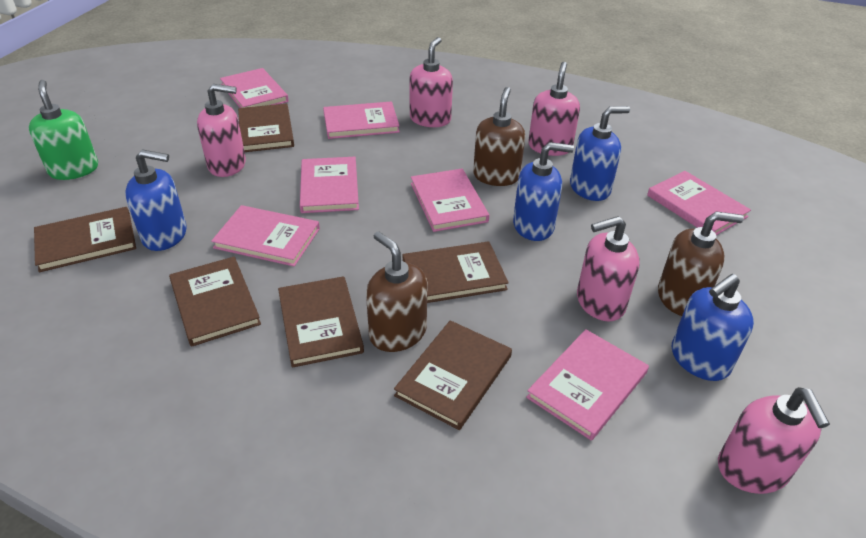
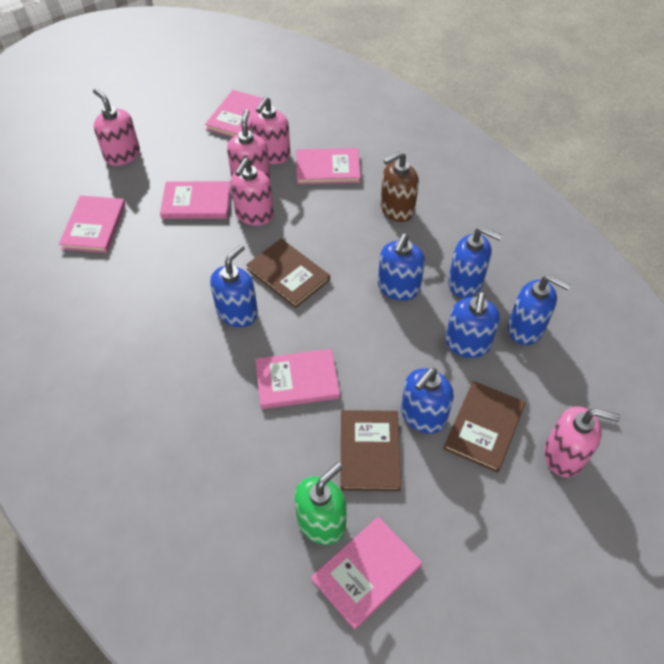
blue soap dispenser: [125,149,187,251] [513,142,574,241] [570,106,630,201] [672,274,754,381] = 4 -> [210,245,258,327] [378,234,425,301] [401,368,454,434] [445,292,500,358] [448,227,502,298] [508,275,571,345] = 6
brown book: [34,207,136,272] [169,257,261,347] [238,104,294,152] [278,276,364,368] [394,320,512,430] [403,241,509,303] = 6 -> [246,239,330,308] [340,410,401,491] [443,381,525,473] = 3
brown soap dispenser: [366,231,428,352] [473,87,525,186] [658,211,744,316] = 3 -> [380,151,419,222] = 1
pink book: [211,205,320,267] [220,68,289,108] [300,157,359,213] [323,101,400,139] [411,169,489,232] [526,329,649,441] [647,171,751,235] = 7 -> [59,195,125,253] [160,181,231,219] [205,90,266,137] [255,349,340,409] [296,148,361,184] [311,517,422,630] = 6

